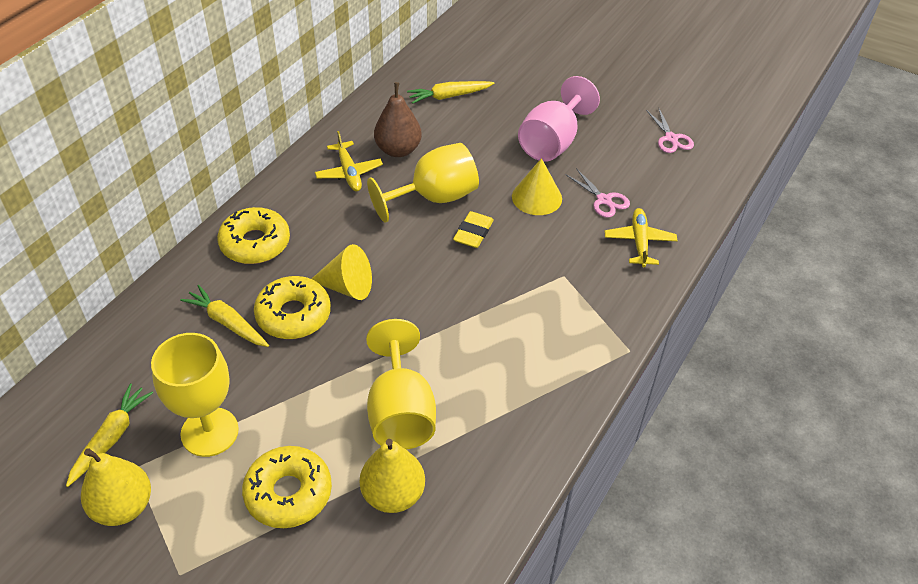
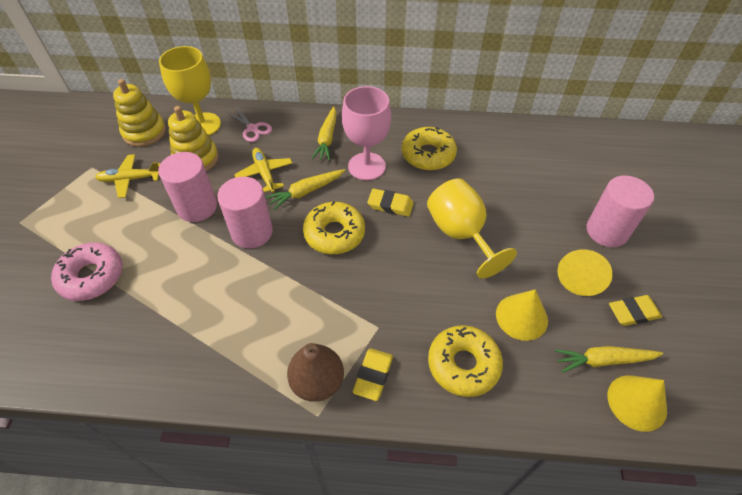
pink cylinder: none = 0 -> [158,152,217,222] [217,177,273,248] [587,176,654,247] = 3
pink donut: none = 0 -> [51,242,123,301] = 1
pink scissors: [566,168,630,218] [646,107,694,153] = 2 -> [227,106,272,142] = 1
yellow cone: [312,244,372,300] [512,158,562,215] = 2 -> [496,289,548,341] [557,250,613,296] [608,375,667,432] = 3
yellow eraser: [453,211,494,248] = 1 -> [353,348,393,401] [367,189,414,217] [609,295,662,326] = 3
yellow goblet: [151,333,239,457] [366,319,436,450] [367,143,479,223] = 3 -> [159,46,221,135] [427,178,517,279] = 2
yellow pear: [81,448,151,526] [360,439,425,513] = 2 -> none = 0
yellow stacking toy: none = 0 -> [113,79,166,147] [168,106,218,171] = 2

